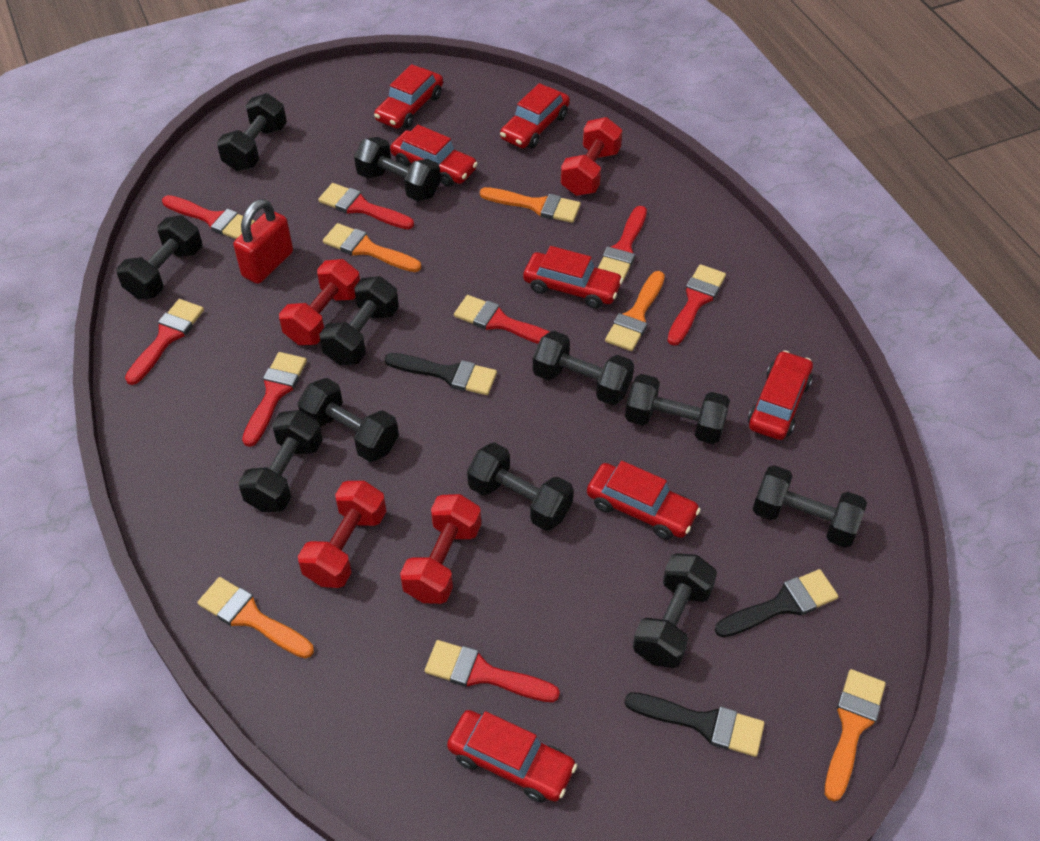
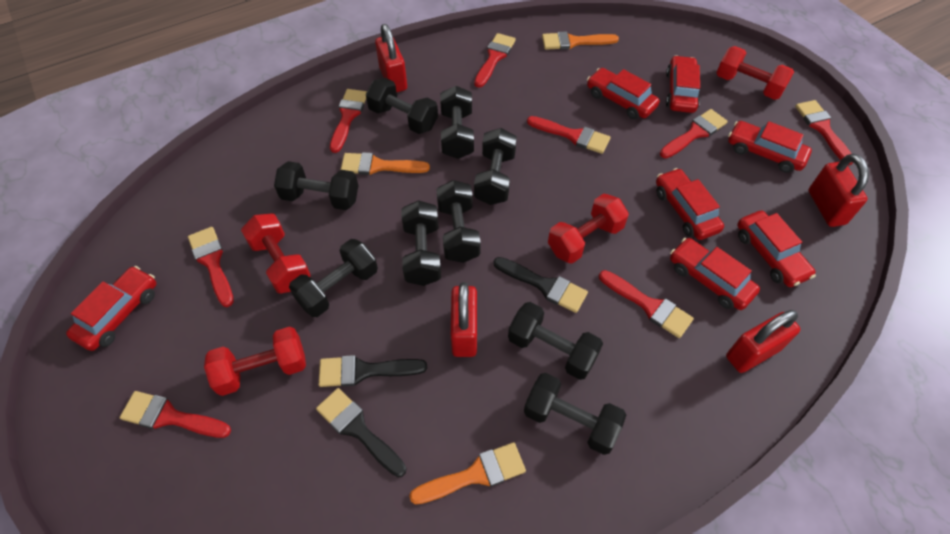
black dumbbell: [116,216,202,299] [217,93,287,171] [238,410,323,512] [298,378,399,462] [319,276,399,365] [354,137,441,201] [467,442,574,531] [533,331,634,405] [625,374,730,444] [633,553,717,668] [753,465,867,548] = 11 -> [274,161,358,210] [289,239,378,317] [366,78,438,134] [401,200,441,286] [436,180,481,263] [440,86,474,159] [474,128,517,205] [508,302,603,380] [524,373,626,455] = 9
orange brush: [197,577,314,658] [323,223,421,272] [480,187,581,223] [605,271,665,351] [825,669,886,801] = 5 -> [341,152,430,175] [409,442,526,505] [542,31,619,50] = 3
red padlock: [233,199,293,284] = 1 -> [375,24,407,93] [451,282,477,357] [726,310,800,373] [808,154,869,227] = 4

